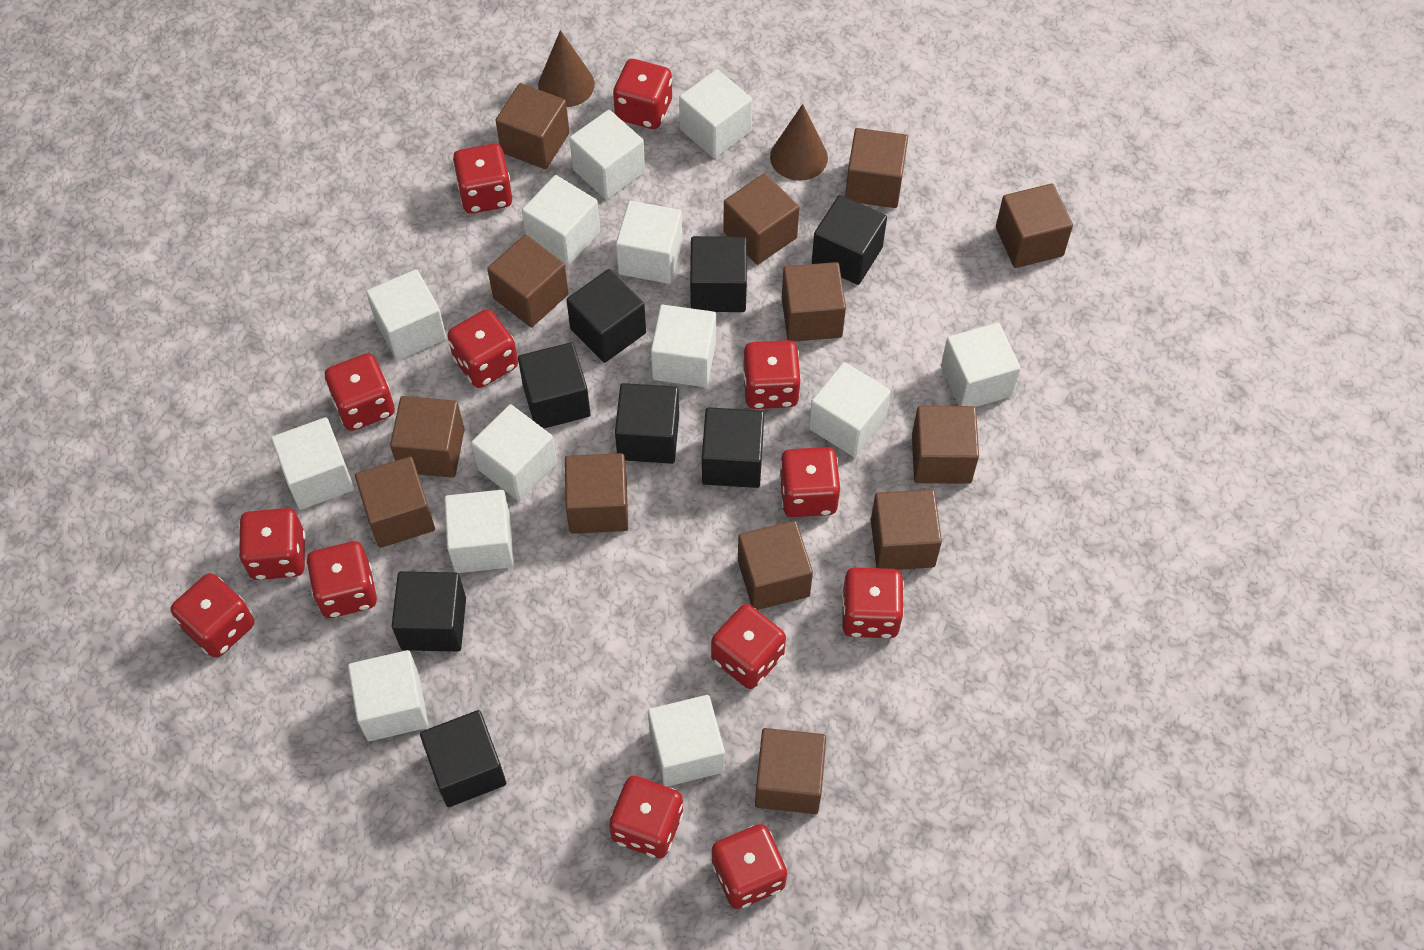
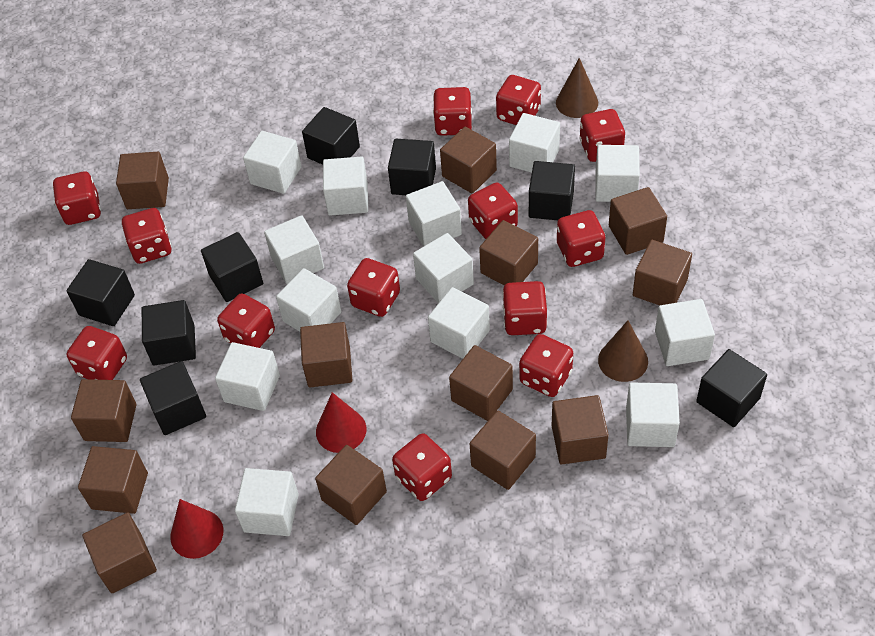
red cone: none = 0 -> [170,499,224,559] [316,392,366,453] = 2

